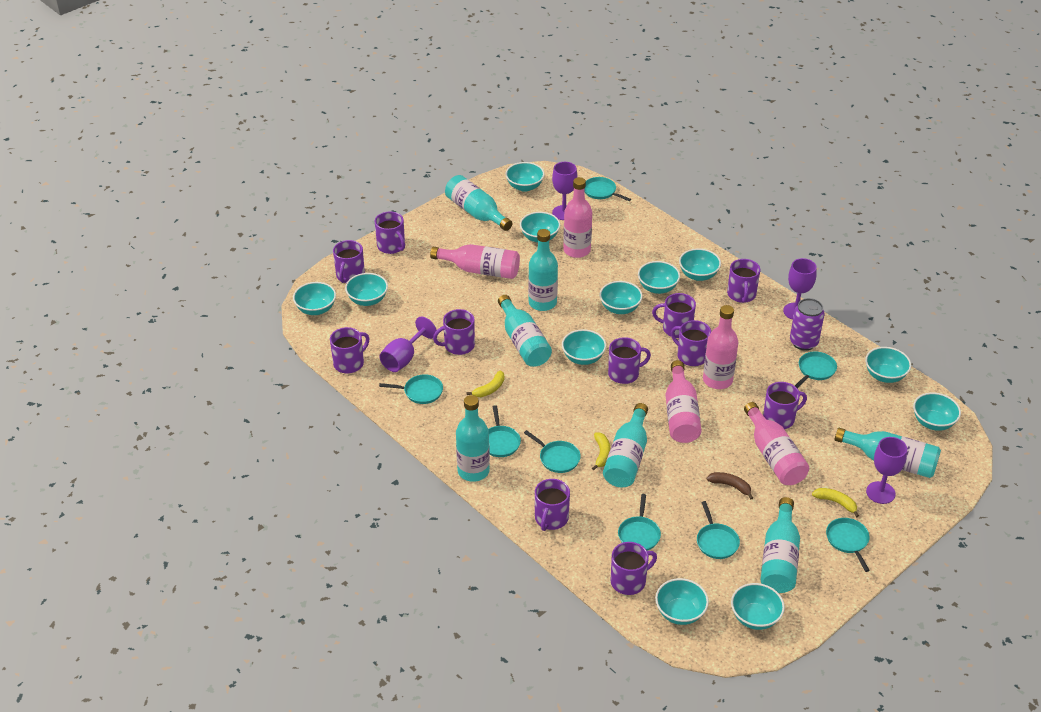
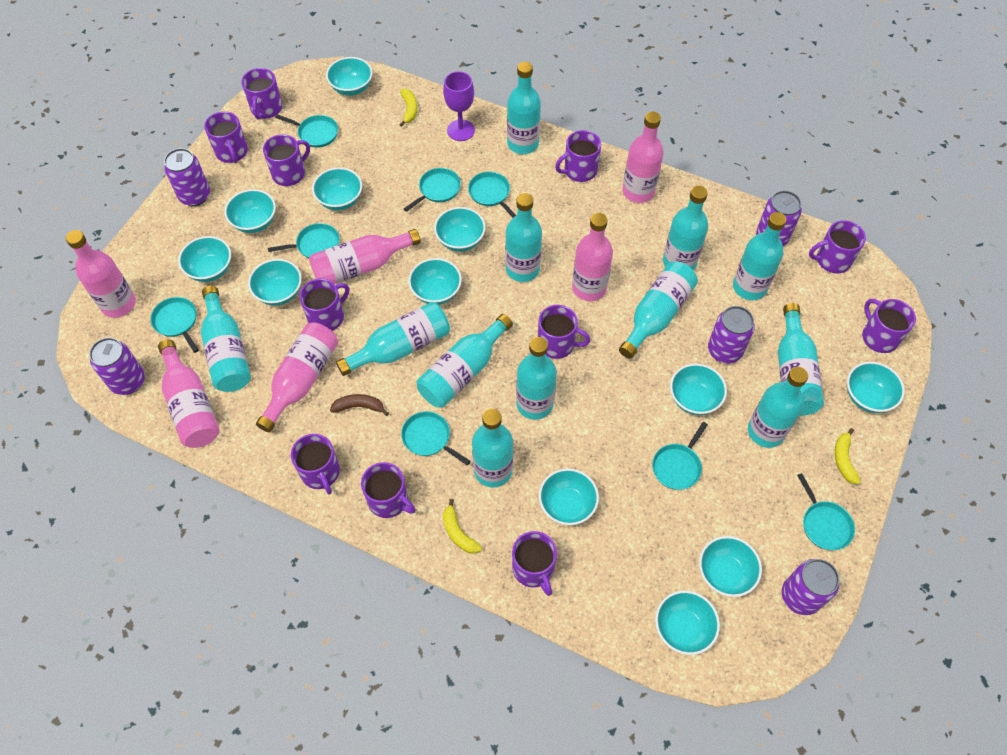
pink bottle: [430,244,520,279] [563,177,592,258] [665,360,702,443] [703,305,738,389] [744,402,809,485] = 5 -> [66,230,136,318] [158,339,220,448] [256,322,338,432] [309,229,421,284] [572,213,613,301] [622,111,664,203] = 6
purple can: [790,298,825,351] = 1 -> [89,338,145,395] [164,148,210,206] [708,306,755,364] [756,190,802,246] [782,559,839,615] = 5
purple goblet: [380,317,436,372] [552,162,577,220] [783,258,817,319] [866,437,907,504] = 4 -> [443,71,475,141] = 1
turquoise bottle: [445,175,512,231] [456,395,490,482] [498,295,552,367] [528,229,558,311] [603,403,648,487] [760,497,800,593] [835,428,941,478] = 7 -> [201,286,251,392] [336,302,450,376] [417,314,513,408] [472,409,513,487] [505,193,542,282] [507,62,541,154] [516,337,557,420] [619,262,698,358] [663,186,708,270] [733,212,786,300] [748,367,808,448] [778,303,824,415] = 12

